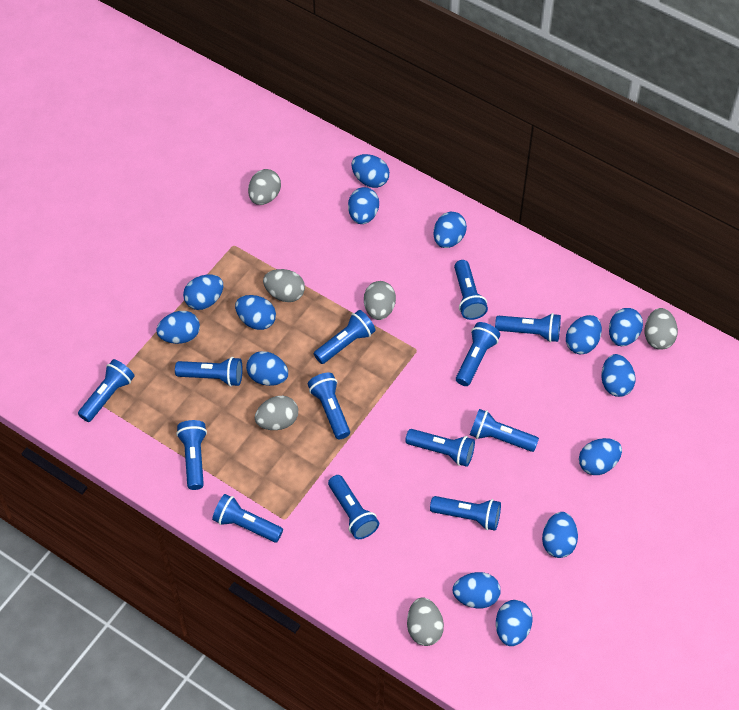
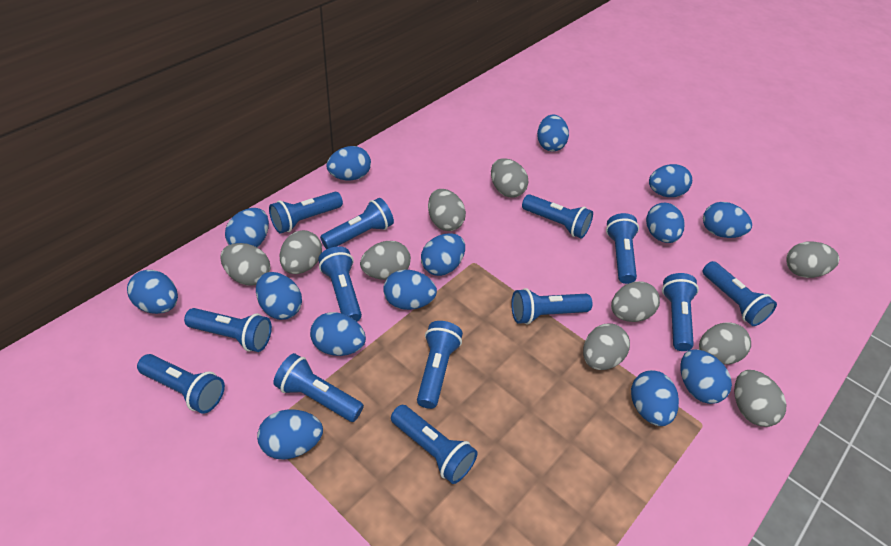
grey egg: [248,169,281,205] [255,396,298,430] [263,269,305,302] [364,281,396,320] [407,597,444,646] [645,308,678,350] = 6 -> [220,243,270,286] [280,230,322,274] [360,241,411,280] [428,189,466,231] [491,158,528,198] [583,323,630,370] [611,281,660,322] [699,322,751,365] [734,370,786,427] [786,241,839,278] = 10

